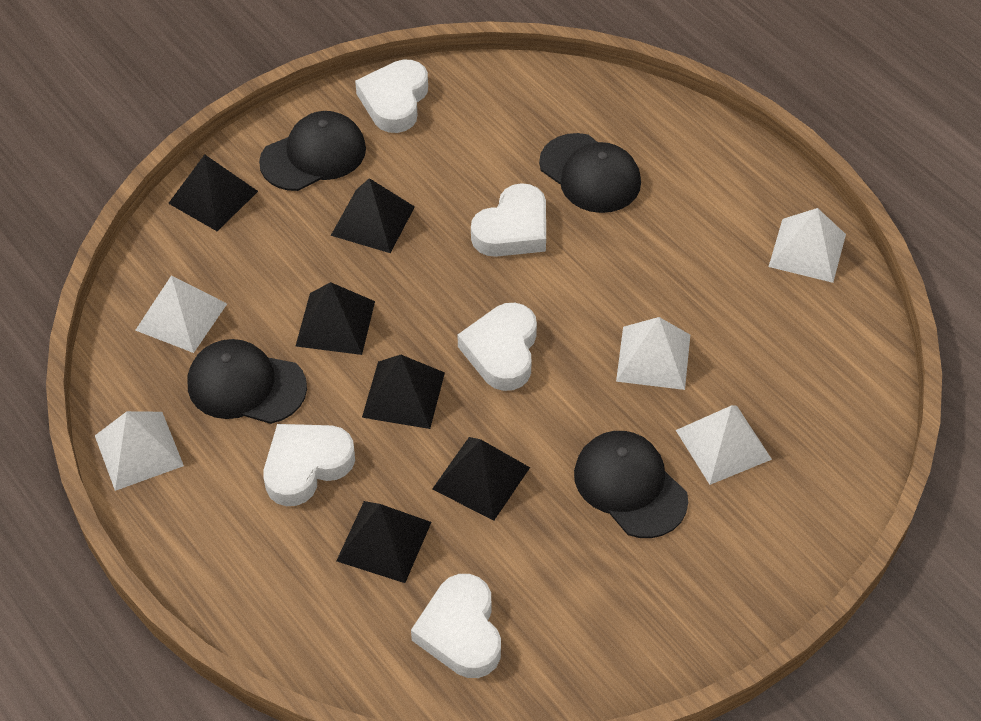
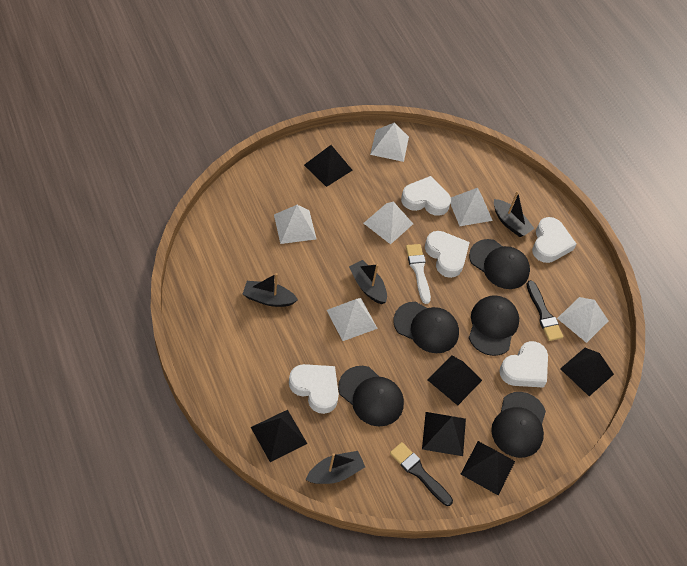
black boat: none = 0 -> [243,273,298,307] [306,451,365,484] [349,260,387,304] [494,191,535,237] = 4
black brush: none = 0 -> [390,442,453,506] [526,280,563,341] = 2
black cap: [188,339,307,424] [259,111,366,191] [539,133,641,213] [574,431,688,538] = 4 -> [338,366,404,427] [393,302,459,353] [469,239,530,289] [469,296,519,356] [491,392,546,458] = 5
white brush: none = 0 -> [406,244,431,304] = 1
white pyramid: [95,411,184,491] [135,275,227,353] [616,317,690,390] [676,405,772,485] [769,208,846,283] = 5 -> [274,205,316,244] [327,298,378,341] [363,201,413,244] [370,122,409,162] [450,188,493,226] [557,297,609,343] = 6

